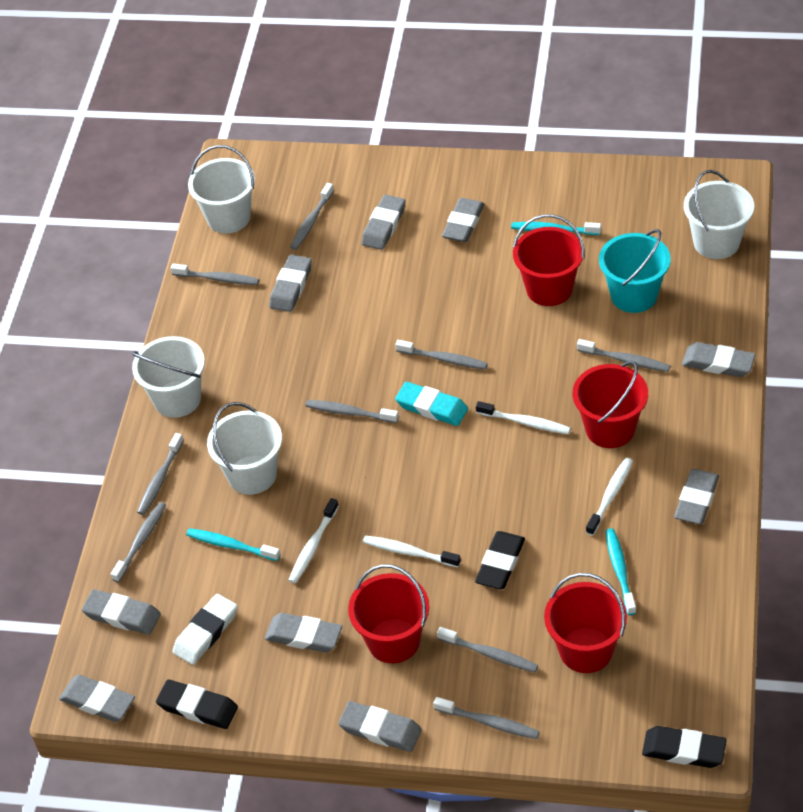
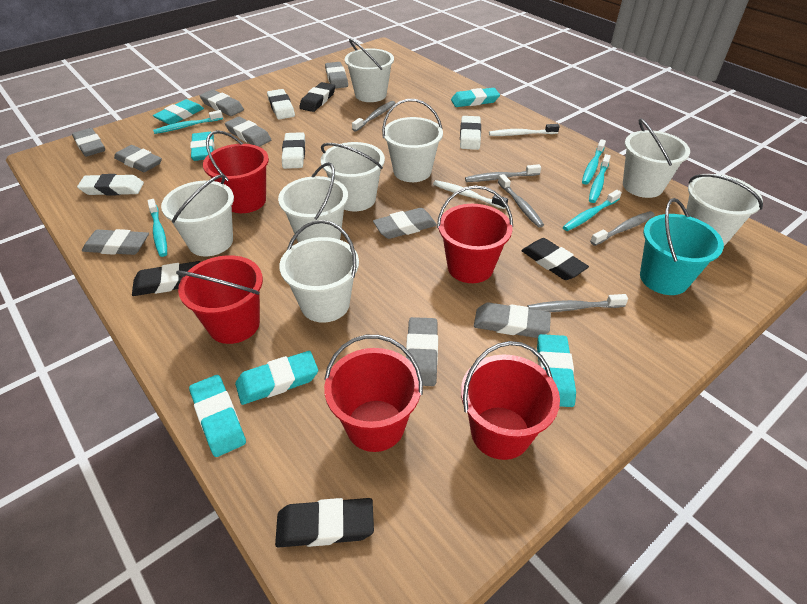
black eraser: [156,679,238,729] [475,531,525,589] [642,726,727,768] = 3 -> [132,261,200,296] [275,498,374,548] [299,82,335,112] [521,238,589,280] = 4
grey toothbrush: [111,502,166,582] [137,433,184,515] [171,263,259,285] [290,183,334,250] [305,400,399,423] [395,340,488,370] [433,697,540,739] [437,627,538,672] [577,339,670,372] = 9 -> [352,101,395,131] [465,164,541,182] [498,174,544,228] [527,294,628,312] [590,211,655,246] = 5
red bucket: [348,564,429,663] [513,214,584,306] [544,573,627,673] [573,361,648,448] = 4 -> [176,255,263,344] [203,130,269,213] [324,335,423,452] [437,185,513,283] [461,341,560,460] = 5
turquoise eraser: [395,382,468,426] = 1 -> [153,99,204,125] [189,375,246,457] [190,132,215,161] [235,351,318,405] [451,88,500,107] [537,334,576,407] = 6
turquoise toothbrush: [186,528,281,561] [511,222,601,235] [606,528,636,615] = 3 -> [147,199,167,257] [153,110,223,134] [563,190,622,231] [582,139,606,185] [589,154,611,203] = 5
white bucket: [132,336,205,418] [188,145,255,233] [207,402,282,495] [684,170,754,259] = 4 -> [161,174,234,256] [278,162,348,242] [279,220,359,323] [321,142,385,211] [345,39,394,102] [382,99,443,182] [623,118,690,198] [686,174,763,246] = 8
white eraser: [173,594,237,665] = 1 -> [77,174,144,195] [267,89,295,120] [282,132,305,169] [460,116,481,150] = 4
white toothbrush: [288,498,339,584] [363,535,461,567] [476,401,571,435] [586,458,633,536] = 4 -> [433,180,508,209] [489,124,560,136] = 2

